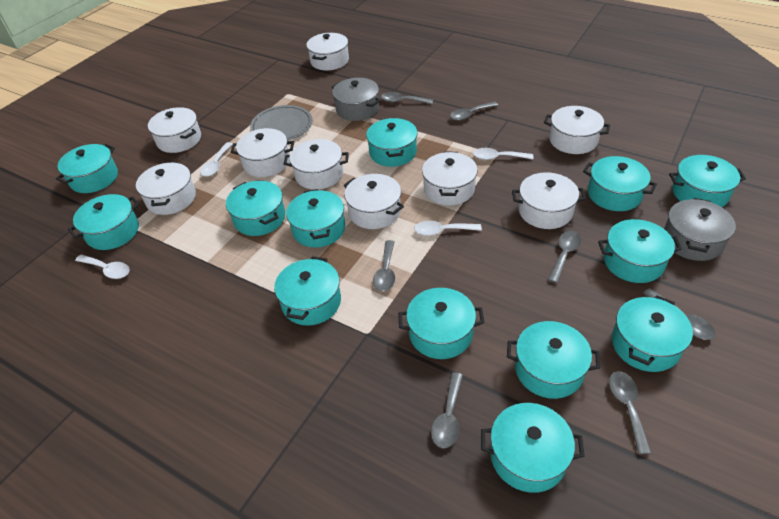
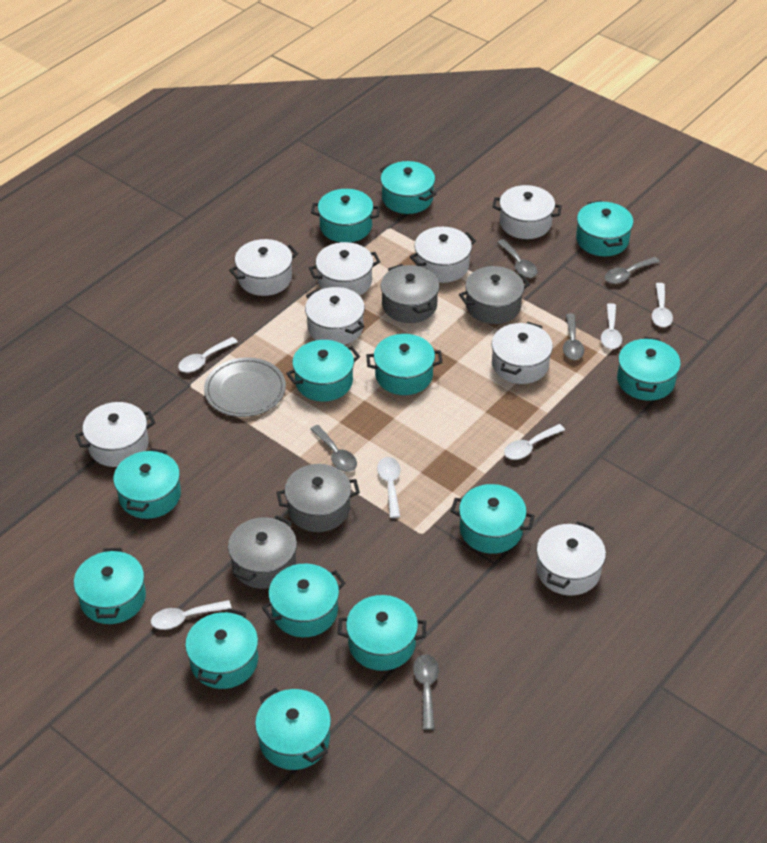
grey pot: [332,78,381,121] [664,198,736,261] = 2 -> [228,515,297,589] [276,464,360,532] [381,264,439,323] [459,266,530,324] = 4
grey spoon: [373,240,395,291] [381,92,433,104] [431,372,463,448] [450,102,499,120] [548,231,581,283] [609,371,651,454] [643,288,715,340] = 7 -> [310,425,357,472] [413,654,439,730] [497,239,538,278] [563,314,584,360] [604,257,660,284] = 5
white pot: [136,162,196,215] [148,107,201,153] [231,128,294,177] [284,139,349,190] [306,33,349,70] [344,174,404,229] [422,152,478,205] [512,172,586,229] [544,106,610,154] = 9 -> [75,402,155,467] [229,239,298,296] [305,287,365,345] [309,242,380,296] [410,227,476,283] [492,185,562,239] [492,322,553,384] [536,521,606,596] = 8
white spoon: [75,255,130,279] [200,142,233,177] [414,221,482,236] [473,148,533,160] = 4 -> [151,600,232,630] [178,337,238,373] [377,457,400,518] [504,424,565,460] [601,303,622,349] [652,283,673,327] = 6

